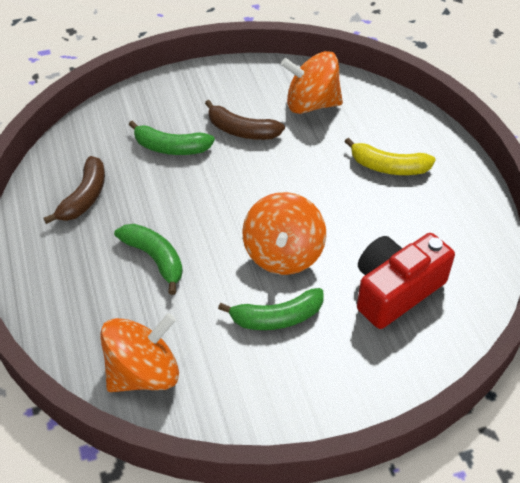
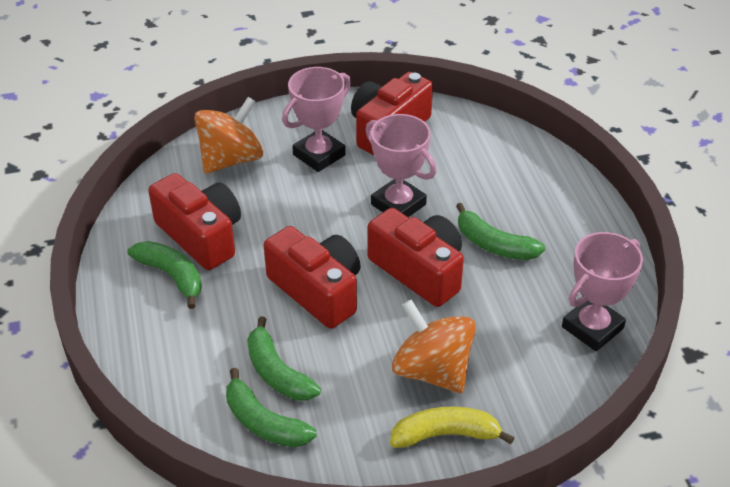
brown banana: [43,156,105,224] [205,100,285,140] = 2 -> none = 0
green banana: [114,224,183,295] [129,121,215,155] [218,288,324,330] = 3 -> [127,241,202,309] [226,368,316,447] [247,316,321,401] [456,203,545,260] = 4
orange spinning top: [100,313,179,392] [242,192,326,275] [281,51,343,114] = 3 -> [194,97,263,174] [392,299,476,393] = 2
pink trophy: none = 0 -> [282,67,351,172] [365,114,437,217] [562,232,643,351] = 3
red camera: [357,233,455,329] = 1 -> [148,173,241,270] [264,226,360,329] [351,72,433,155] [367,208,464,307] = 4

